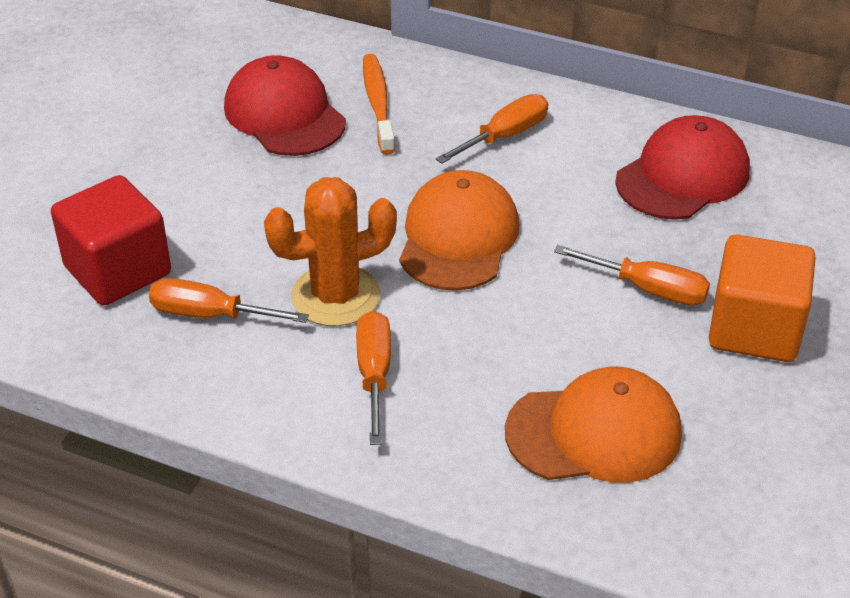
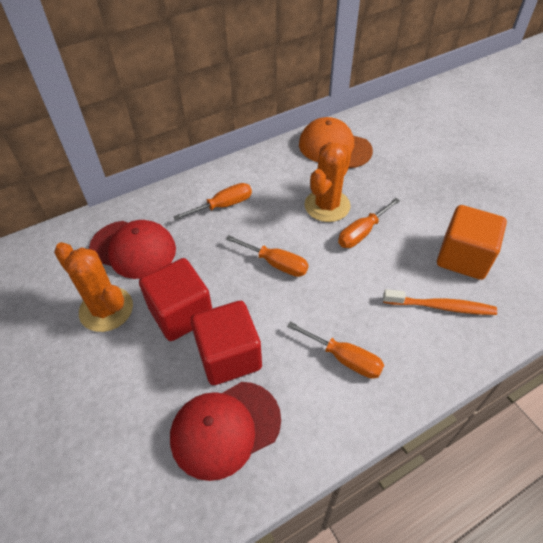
orange cactus: [264,177,397,326] = 1 -> [54,242,133,332] [304,142,352,222] = 2
orange cap: [399,170,519,291] [505,367,682,483] = 2 -> [299,117,373,168] = 1
red cube: [51,175,171,306] = 1 -> [139,258,212,341] [191,301,262,385] = 2

